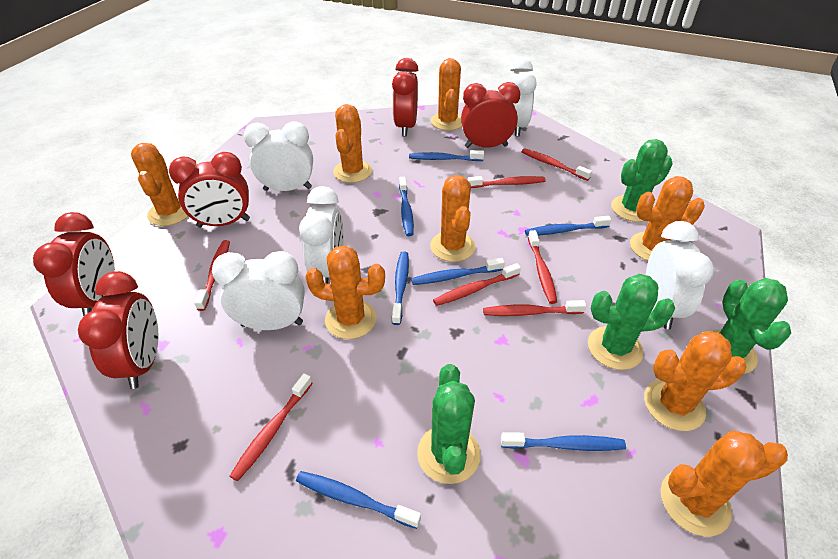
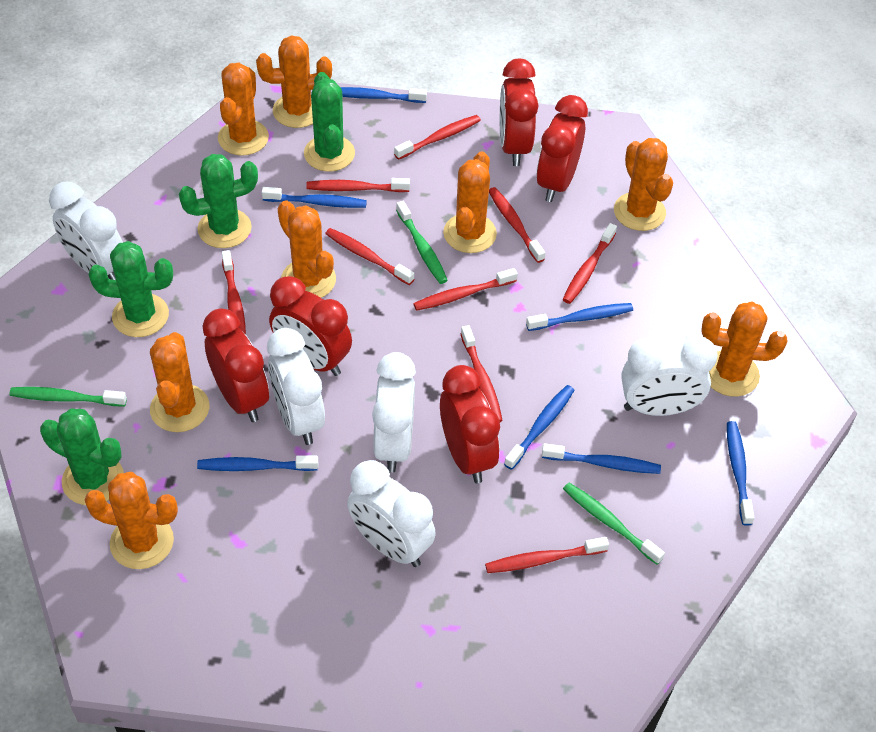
green toothbrush: none = 0 -> [9,387,127,406] [396,201,448,284] [563,483,665,565] = 3
red toothbrush: [194,240,230,311] [230,373,313,481] [433,263,521,306] [468,176,546,188] [483,300,586,316] [521,148,592,181] [528,230,557,304] = 7 -> [222,250,246,334] [306,178,410,192] [325,228,414,285] [394,115,481,160] [413,268,518,311] [461,325,503,422] [485,537,609,573] [489,187,545,263] [562,223,617,304] = 9

